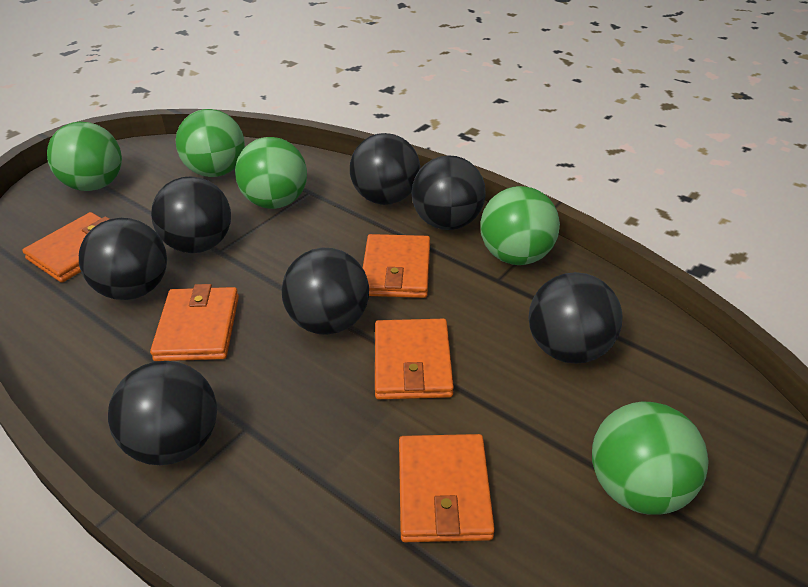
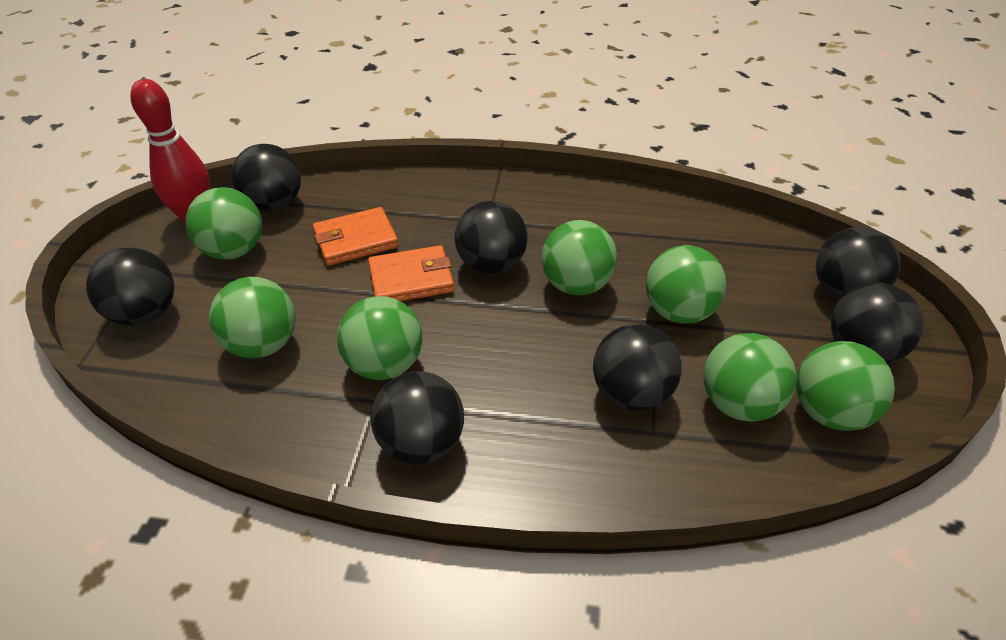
green ball: [47,122,122,191] [176,109,245,177] [235,137,307,209] [480,186,560,265] [592,402,709,515] = 5 -> [186,187,262,260] [209,277,296,358] [337,296,422,380] [541,220,617,295] [646,245,726,324] [703,333,797,422] [796,341,895,431] = 7
orange wallet: [22,212,109,283] [150,284,239,361] [363,234,430,298] [375,319,454,399] [399,434,495,542] = 5 -> [313,207,399,266] [368,245,454,301] = 2
red bowling pin: none = 0 -> [130,79,211,224] = 1

